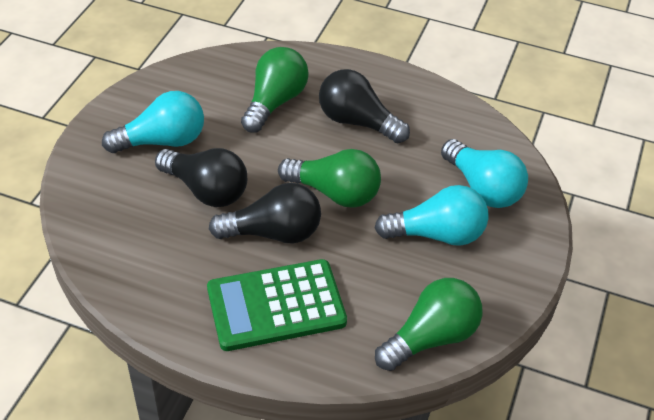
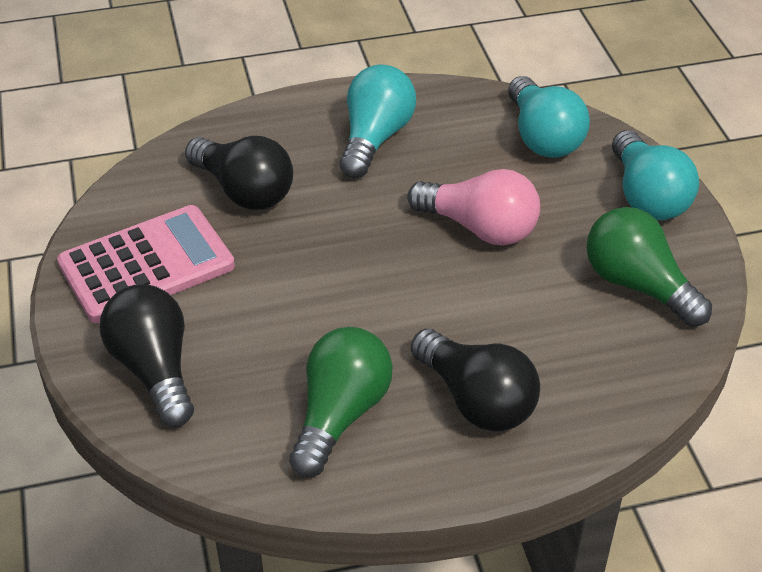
green calculator: [207,259,347,351] = 1 -> none = 0
green light bulb: [241,47,309,133] [278,149,381,208] [375,278,483,371] = 3 -> [289,327,393,477] [586,207,712,327] = 2
pink calculator: none = 0 -> [57,205,235,323] = 1
pink light bulb: none = 0 -> [407,169,540,246] = 1

